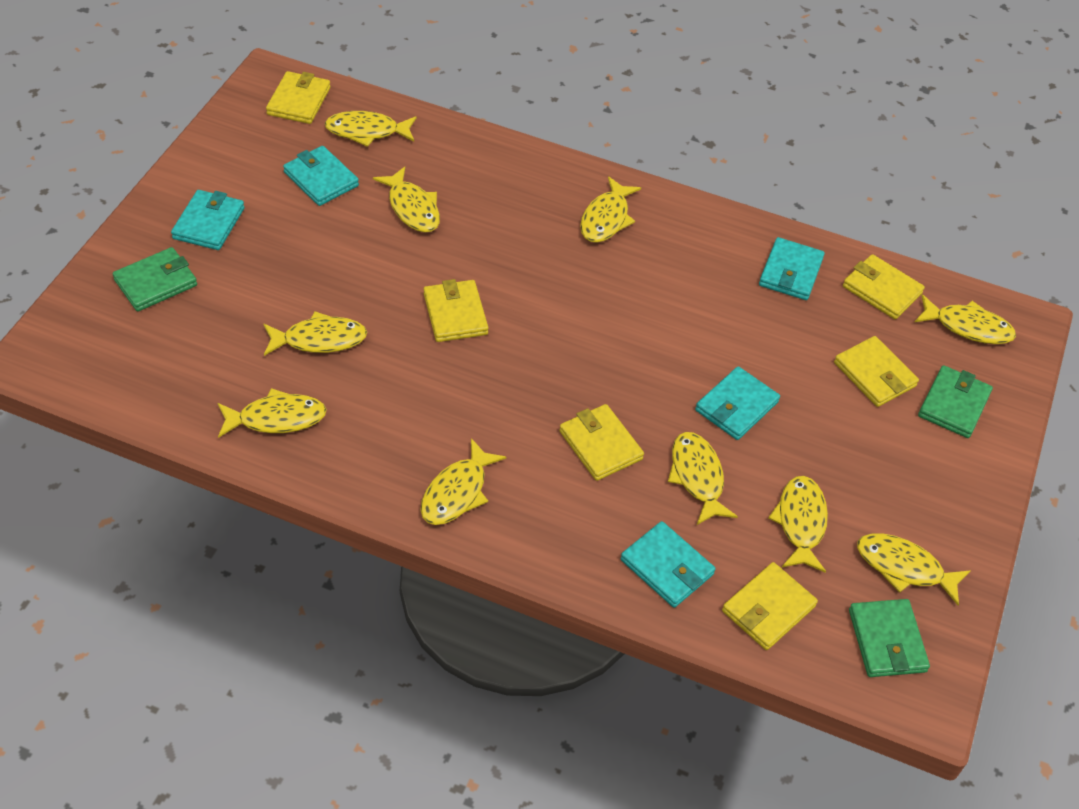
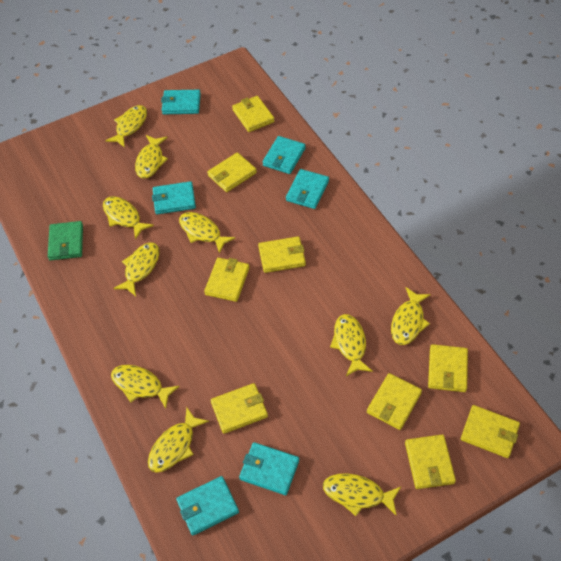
green wallet: [113,247,197,312] [849,599,930,677] [918,365,993,438] = 3 -> [48,221,83,260] = 1
turquoise wallet: [171,190,244,250] [283,146,359,206] [621,521,715,608] [695,366,780,440] [759,237,825,300] = 5 -> [152,181,196,214] [161,90,201,114] [176,476,239,535] [239,442,299,495] [262,136,306,174] [286,169,329,209] = 6
yellow wallet: [266,71,331,124] [424,279,489,342] [559,404,644,481] [722,562,818,650] [834,336,919,407] [843,254,925,319] = 6 -> [204,258,250,302] [207,152,257,192] [211,383,268,434] [232,96,274,132] [258,236,306,273] [367,373,422,430] [405,435,456,489] [428,344,468,392] [461,405,520,458] = 9

